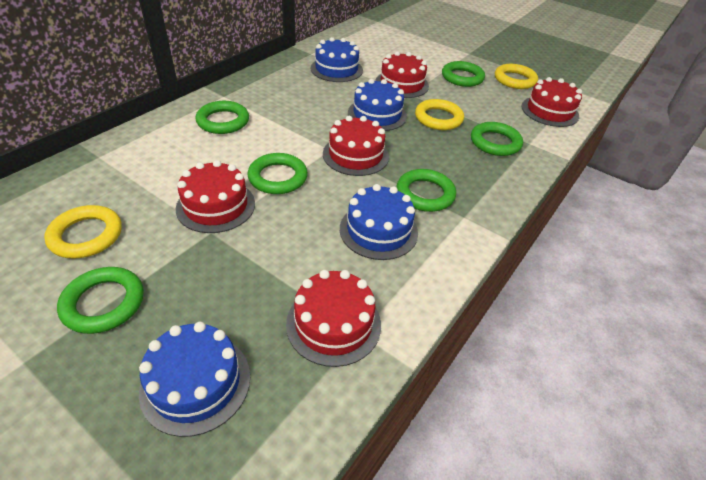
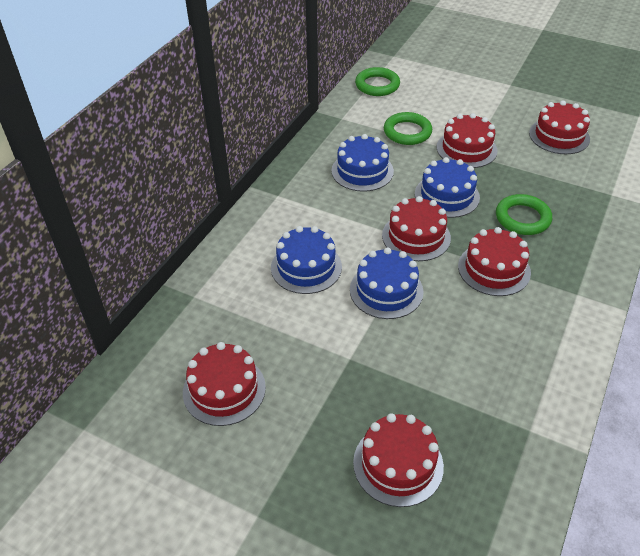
green ring: [57,267,144,334] [195,101,249,134] [248,153,308,194] [397,169,456,212] [442,61,485,87] [471,122,523,156] = 6 -> [355,67,400,96] [384,112,432,145] [496,194,552,235] = 3
red cake: [176,160,255,233] [286,270,381,367] [323,116,389,176] [375,51,429,98] [521,77,582,127] = 5 -> [183,342,266,426] [353,413,444,507] [382,196,451,261] [437,113,498,168] [458,227,531,296] [529,101,590,154] = 6
yellow ring: [44,205,122,259] [415,99,464,130] [495,64,538,89] = 3 -> none = 0

